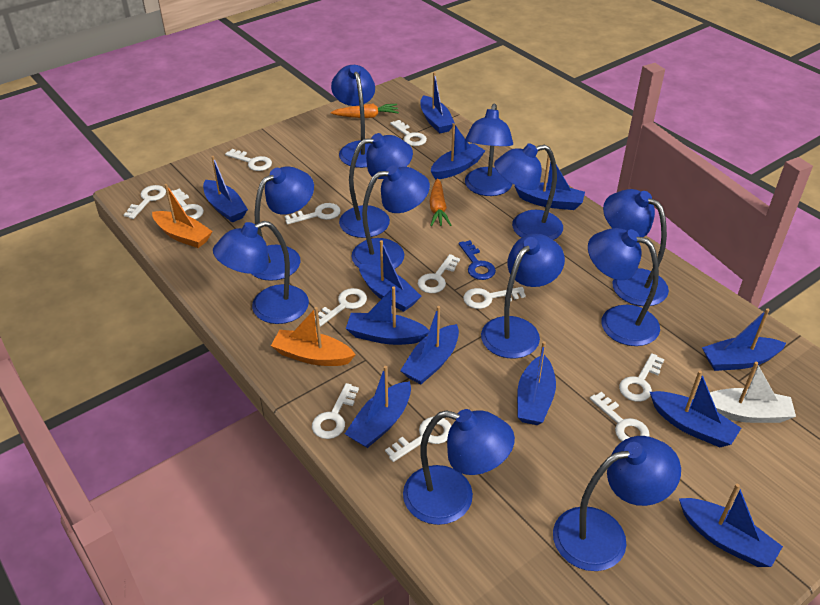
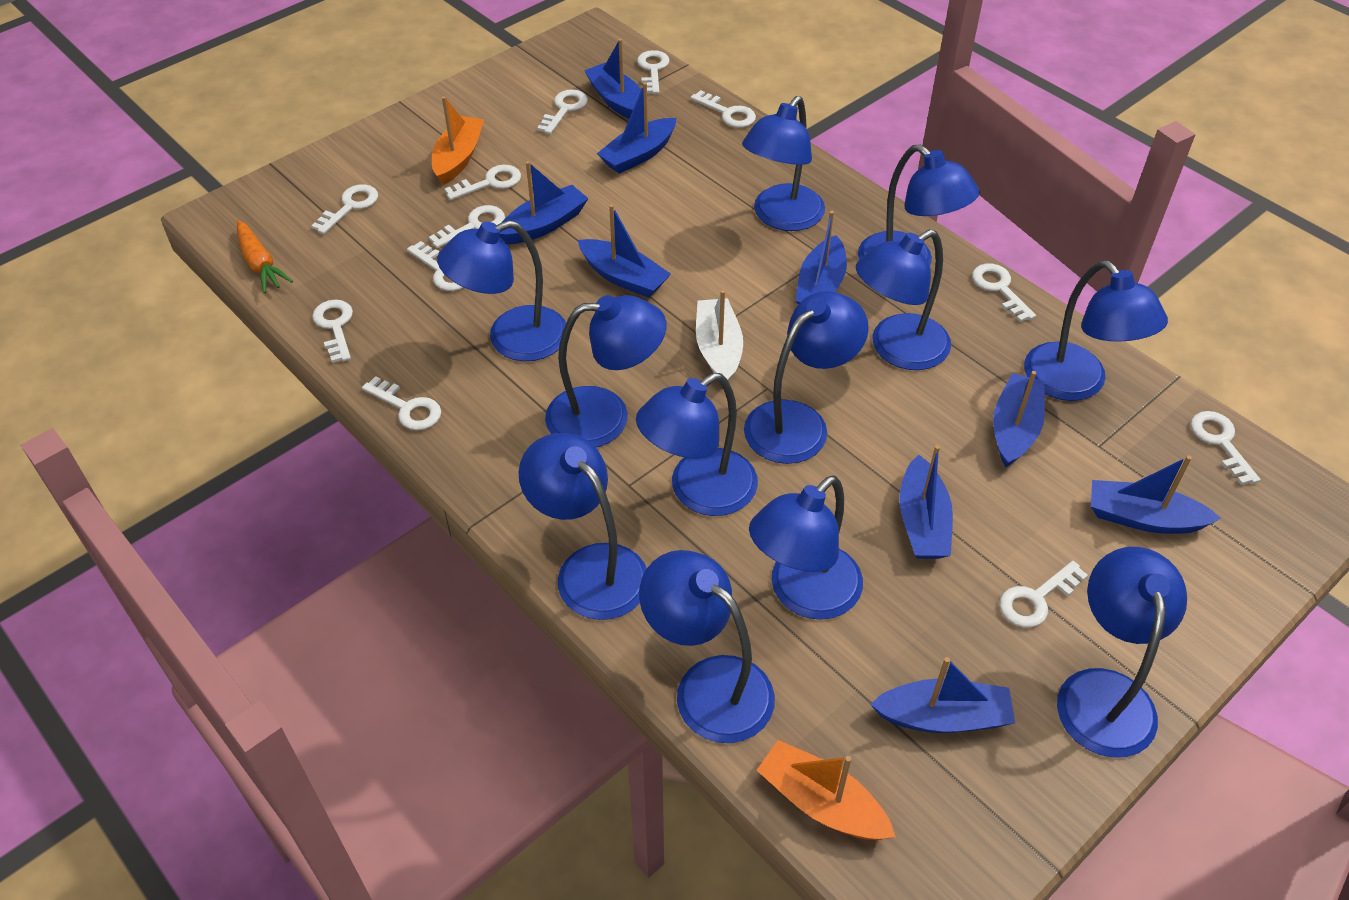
blue boat: [203,156,248,223] [345,366,411,448] [346,287,429,345] [359,240,422,312] [400,306,459,384] [421,72,454,134] [431,123,485,180] [514,155,585,210] [517,341,556,425] [650,370,741,447] [679,484,783,567] [702,308,786,371] = 12 -> [499,161,589,244] [578,204,671,298] [584,39,641,119] [597,82,676,174] [796,211,847,304] [870,657,1015,733] [899,445,953,559] [993,371,1045,467] [1091,455,1221,534] = 9
blue key: [459,240,496,280] = 1 -> none = 0
orange carrot: [331,103,399,118] [429,179,451,226] = 2 -> [237,220,293,293] = 1

